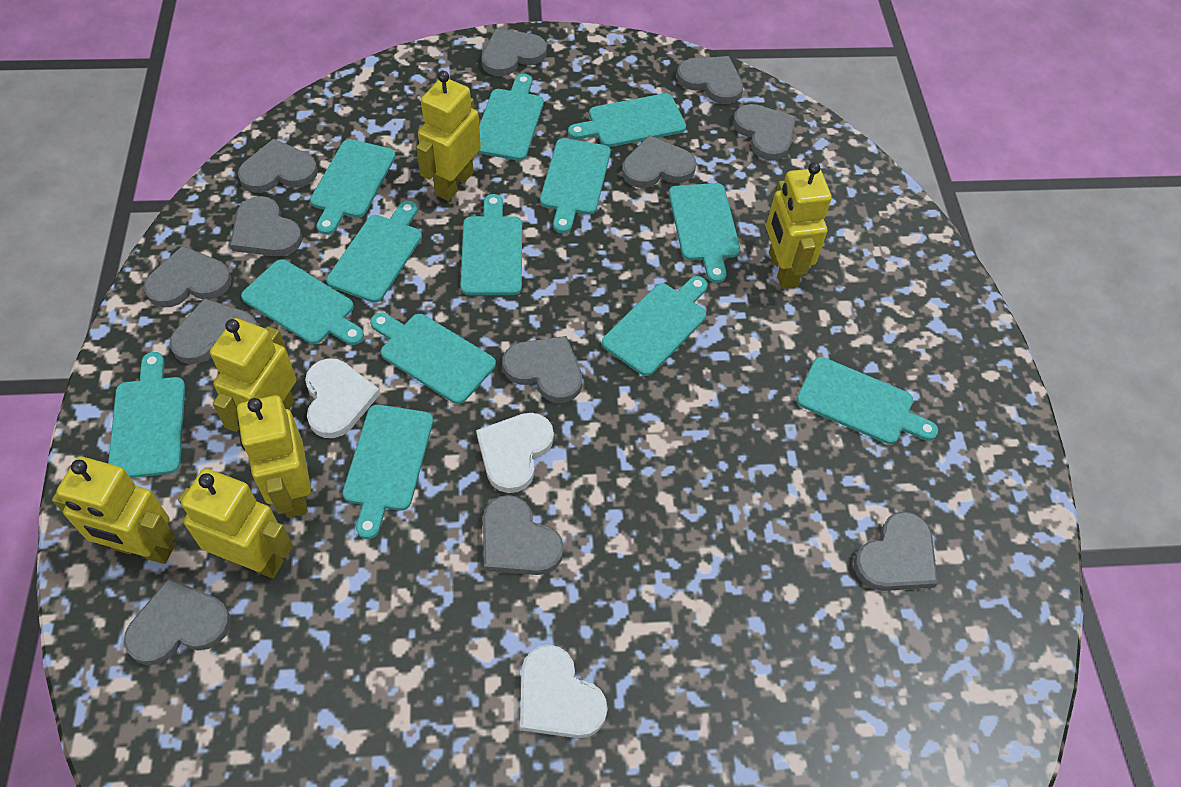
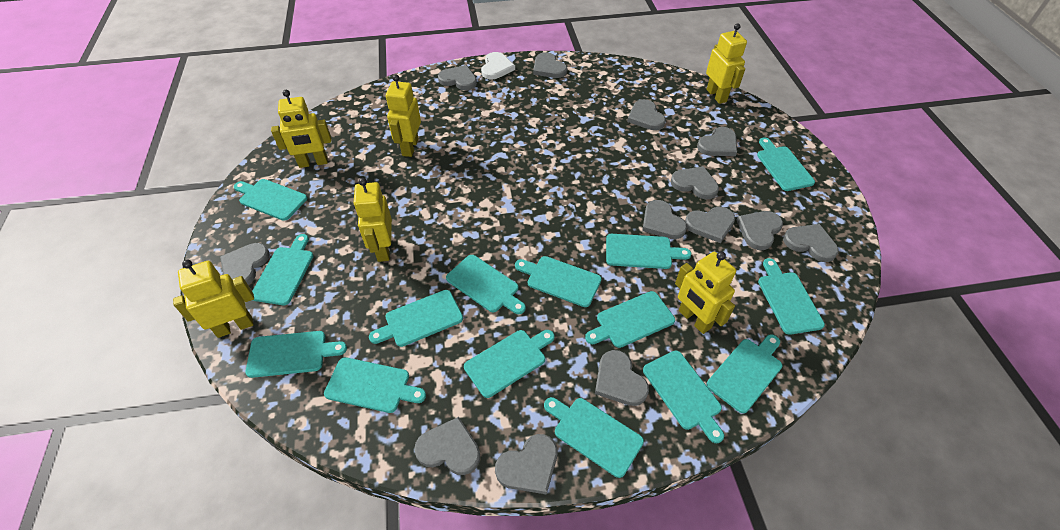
grey heart: [124,578,231,665] [144,246,232,307] [170,298,258,364] [230,196,302,256] [238,139,318,193] [481,29,547,76] [483,495,564,575] [503,336,582,403] [622,135,696,188] [677,56,743,104] [733,104,796,161] [854,512,938,591] = 12 -> [220,243,270,285] [414,417,480,475] [438,65,477,90] [495,434,557,495] [533,52,567,78] [595,350,649,406] [627,99,666,130] [642,200,687,239] [671,166,719,199] [685,207,735,243] [697,127,737,156] [737,211,783,250] [783,224,839,262] = 13
turquoise cutting board: [108,352,185,478] [241,259,364,345] [310,139,396,235] [327,201,422,303] [343,405,433,539] [370,313,496,404] [461,194,522,295] [478,74,544,161] [540,138,611,233] [568,93,686,147] [602,276,708,376] [669,183,740,283] [796,357,938,444] = 13 -> [234,179,307,221] [245,331,347,378] [252,234,313,305] [324,357,426,413] [369,290,463,347] [446,255,526,314] [464,330,555,398] [515,256,601,307] [544,397,644,478] [585,291,675,348] [606,234,691,269] [643,351,724,443] [707,334,782,413] [757,137,815,191] [758,258,825,335] = 15
white heart: [305,358,380,438] [476,413,554,493] [520,645,608,738] = 3 -> [481,52,515,79] = 1

